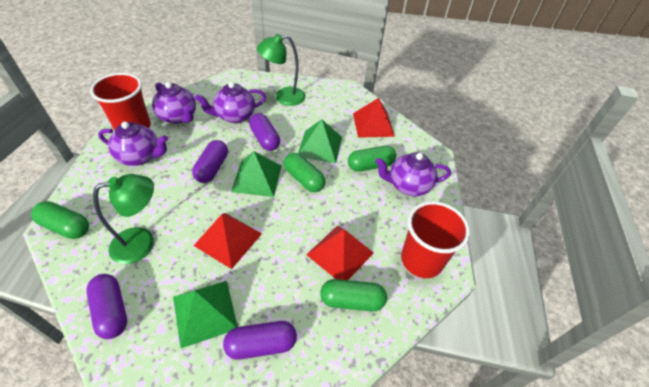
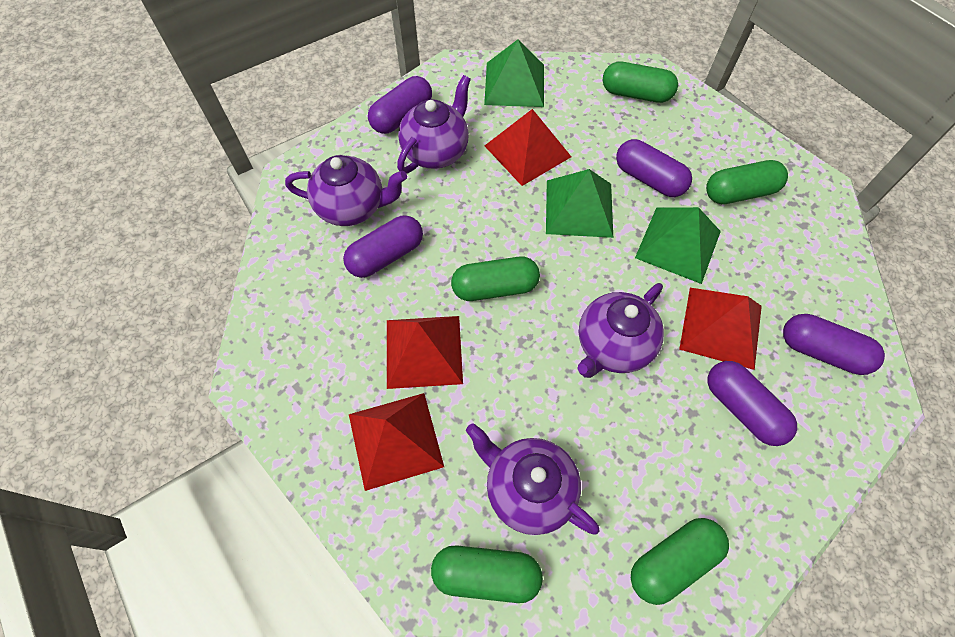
green capsule: [31,201,89,239] [284,153,325,192] [320,279,387,311] [348,146,396,172] = 4 -> [431,546,543,603] [451,257,540,301] [603,62,678,103] [631,518,729,605] [706,160,788,204] = 5
green lamp: [93,174,154,264] [257,34,306,106] = 2 -> none = 0
purple capsule: [86,274,127,339] [192,140,228,183] [223,321,297,360] [249,113,280,151] = 4 -> [343,216,423,278] [368,76,432,134] [616,139,692,197] [708,361,797,446] [783,314,885,375] = 5
red cup: [90,73,151,131] [401,201,470,278] = 2 -> none = 0
red pyramid: [194,213,262,269] [306,226,373,280] [353,98,395,138] = 3 -> [349,393,444,491] [387,316,463,389] [485,109,571,186] [679,288,762,370] = 4

